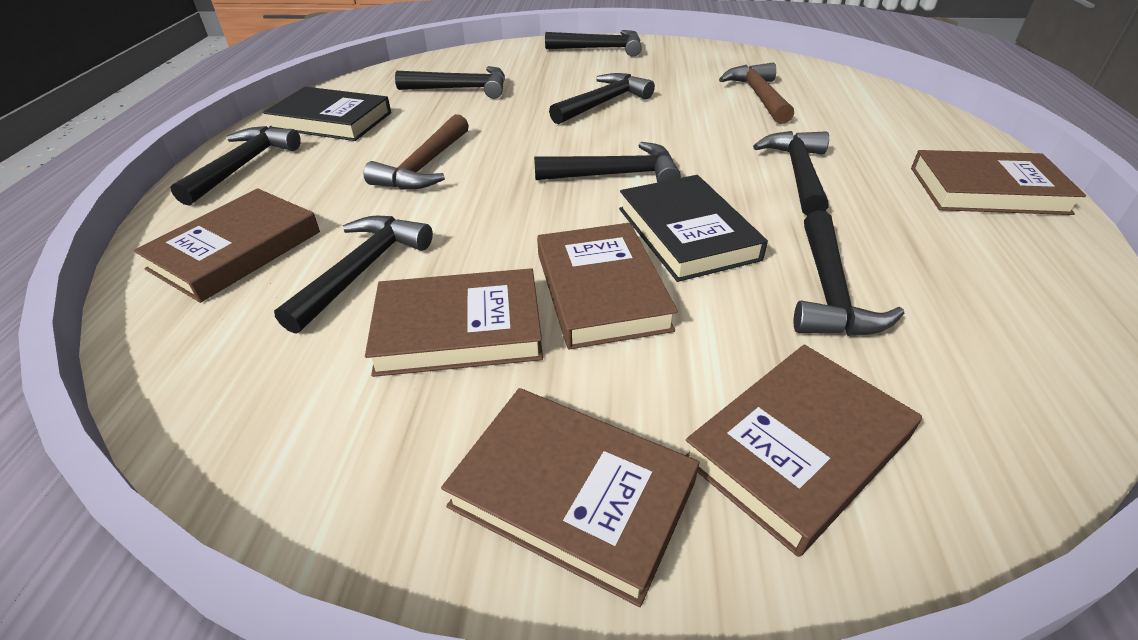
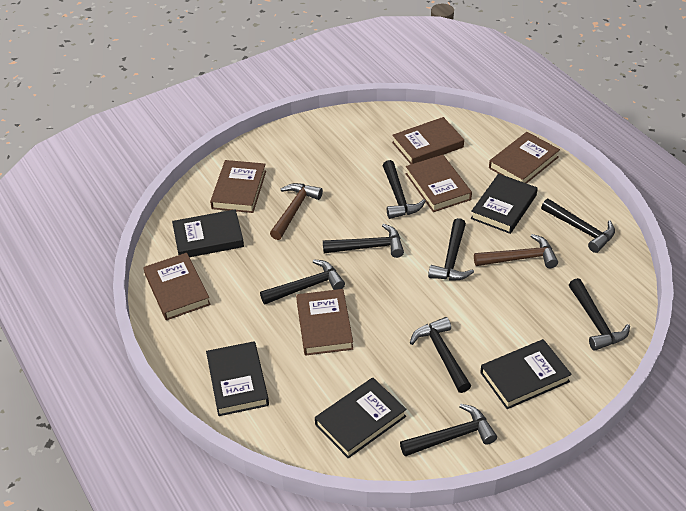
black book: [263,87,391,141] [619,175,768,282] = 2 -> [172,209,244,257] [206,341,269,416] [315,377,407,458] [471,174,538,234] [480,339,572,409] = 5

